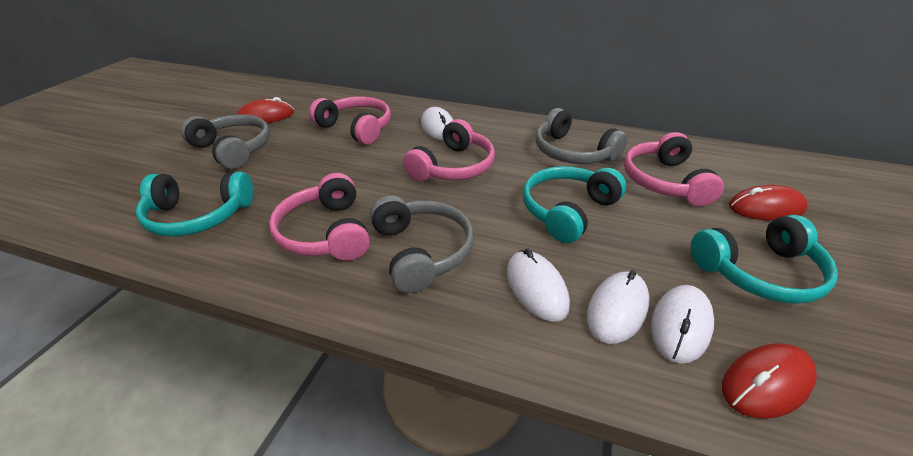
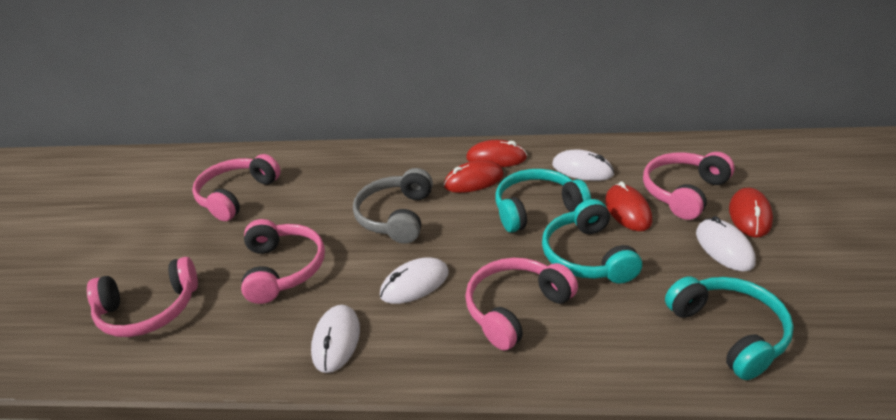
grey headphones: [181,115,270,169] [370,195,474,293] [536,108,627,164] = 3 -> [353,168,433,244] = 1
pink headphones: [269,173,370,261] [309,97,391,145] [403,119,495,181] [624,132,724,206] = 4 -> [87,257,198,337] [192,154,281,221] [241,219,325,304] [465,258,578,350] [643,152,735,220] = 5
red mouse: [237,97,294,123] [722,343,817,419] [729,185,808,221] = 3 -> [444,160,504,193] [466,140,527,167] [605,181,652,231] [729,188,773,237] = 4

